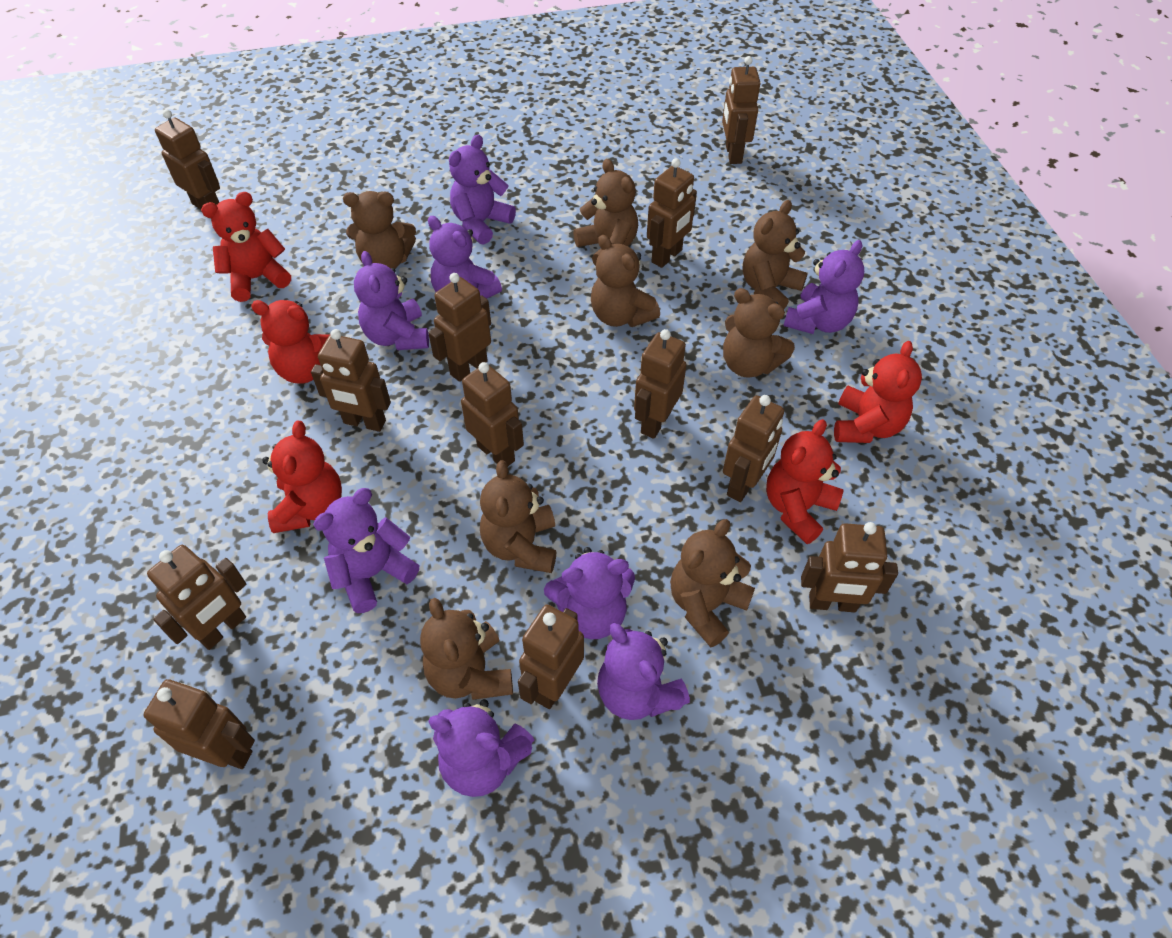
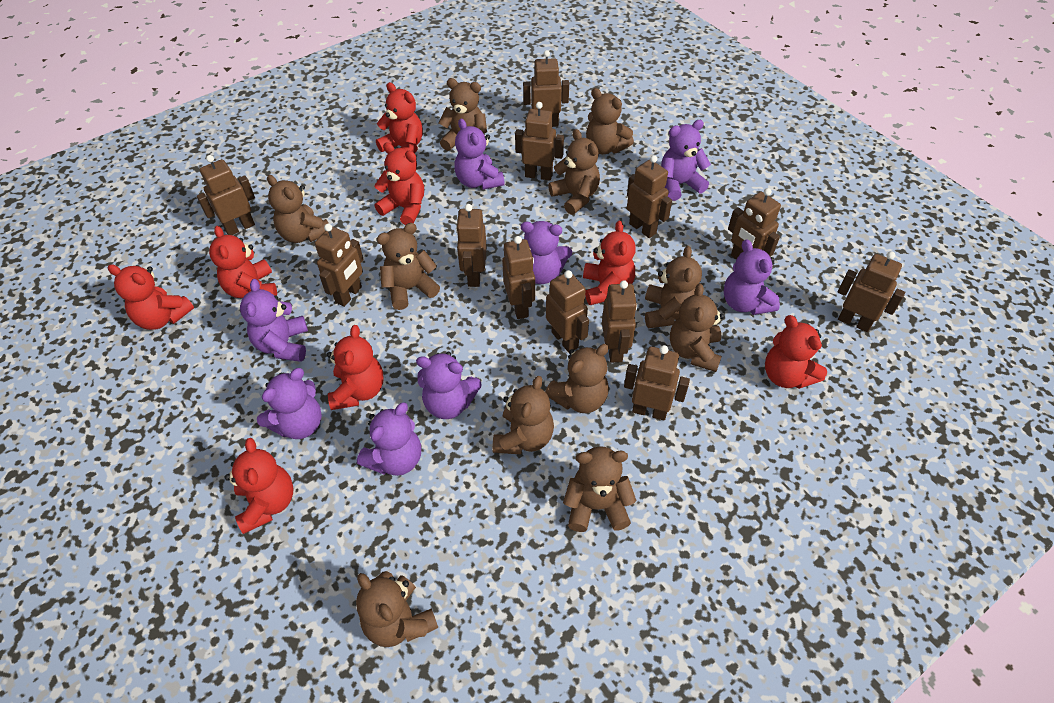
brown teddy bear: [343,191,416,269] [420,598,513,700] [480,460,557,573] [573,159,638,266] [591,235,660,327] [670,519,755,648] [723,288,795,378] [743,200,808,310] = 8 -> [267,175,329,243] [356,571,438,647] [377,223,440,310] [438,78,487,151] [493,376,554,454] [545,344,609,413] [548,129,600,215] [563,446,637,532] [586,88,634,154] [645,246,702,328] [670,283,725,372] = 11
red teddy bear: [201,192,291,302] [251,300,329,384] [262,421,342,533] [766,419,844,544] [834,341,922,443] = 5 -> [108,264,194,330] [209,226,277,298] [225,438,294,534] [327,325,383,410] [374,143,424,225] [376,82,423,154] [583,220,636,305] [765,315,827,389] = 8

